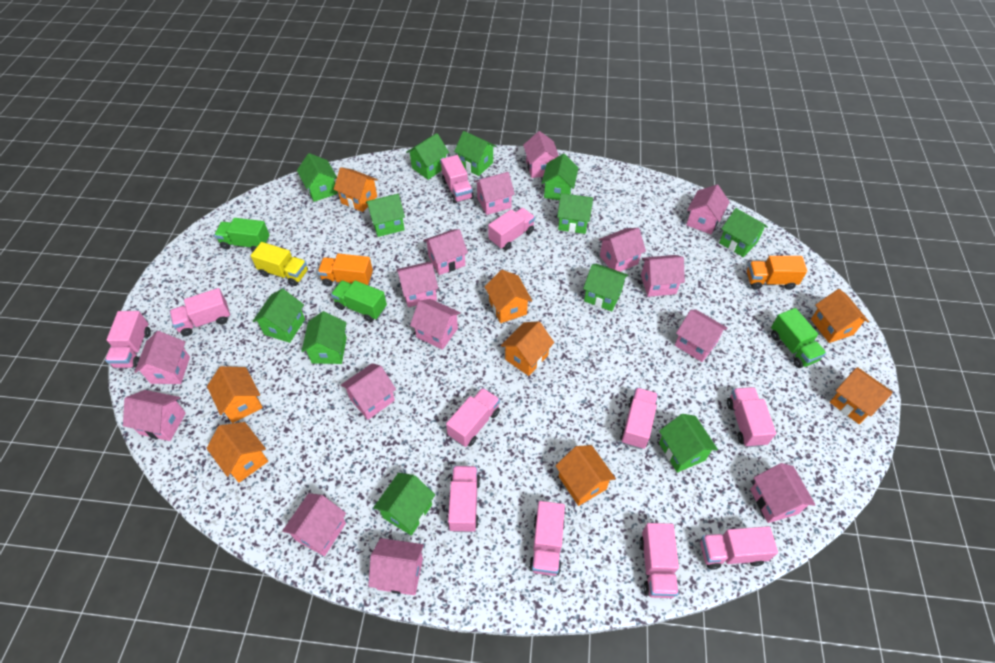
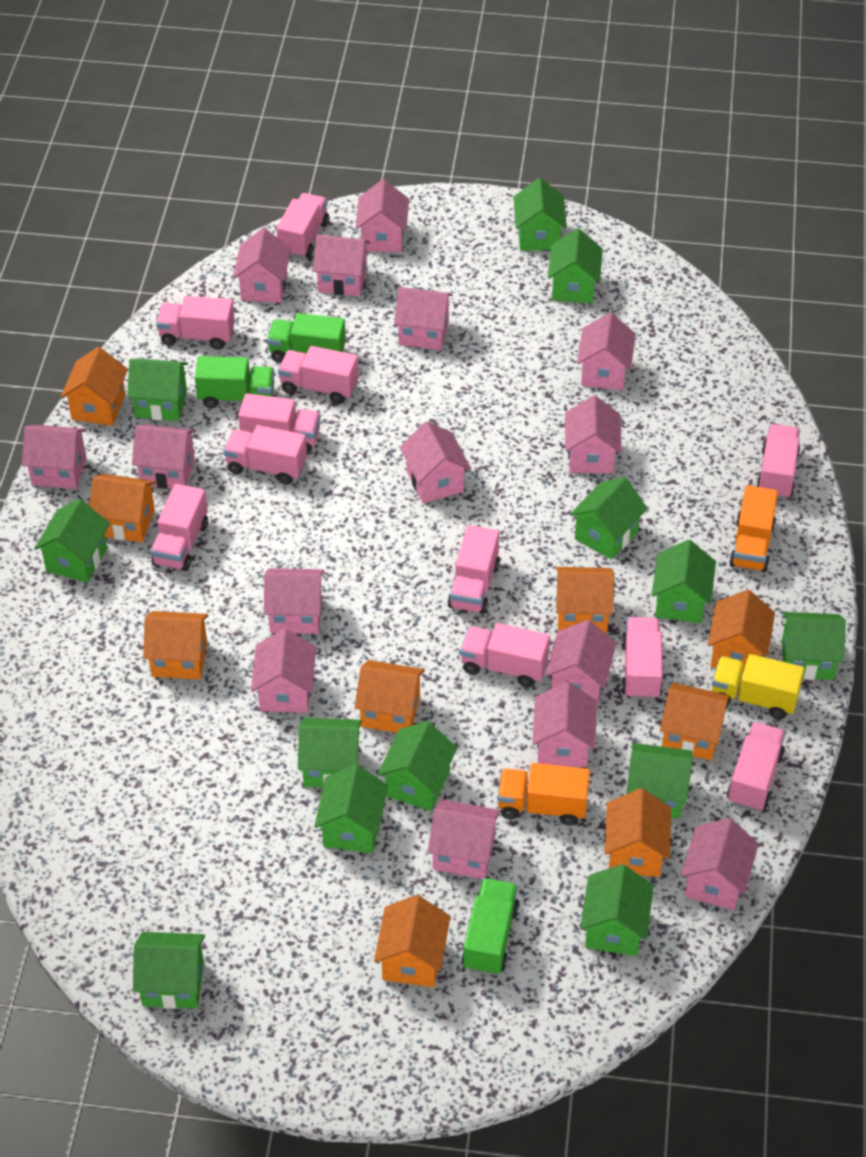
green house: [252,289,305,343] [297,153,338,202] [301,311,347,364] [366,194,405,237] [373,473,435,536] [406,133,449,180] [454,131,496,176] [542,154,578,200] [557,193,593,234] [583,264,628,311] [659,414,718,473] [719,208,768,257] = 12 -> [34,499,110,582] [127,359,188,421] [133,932,205,1009] [298,718,362,787] [314,764,388,853] [377,721,457,811] [513,178,567,251] [548,229,603,303] [570,477,648,560] [580,864,654,956] [626,743,692,819] [652,540,716,623] [782,612,846,680] = 13
orange house: [207,366,263,423] [207,422,268,483] [334,167,378,212] [485,270,532,323] [501,321,554,376] [555,445,616,506] [811,289,869,343] [830,367,893,424] = 8 -> [61,347,128,426] [89,474,156,542] [143,611,209,679] [355,660,425,733] [374,895,450,987] [556,567,614,633] [605,788,671,877] [660,683,730,761] [708,590,775,671] = 9

